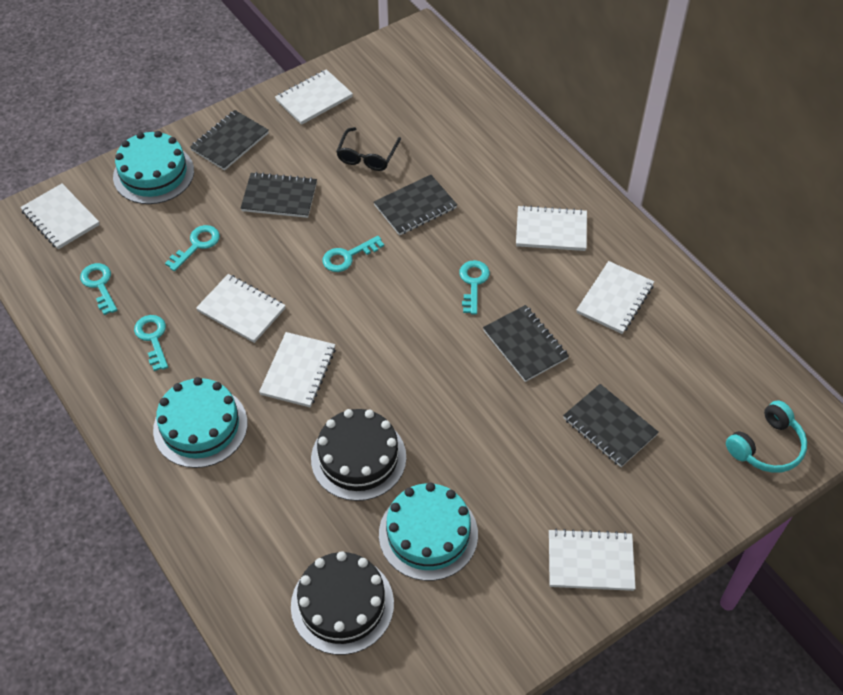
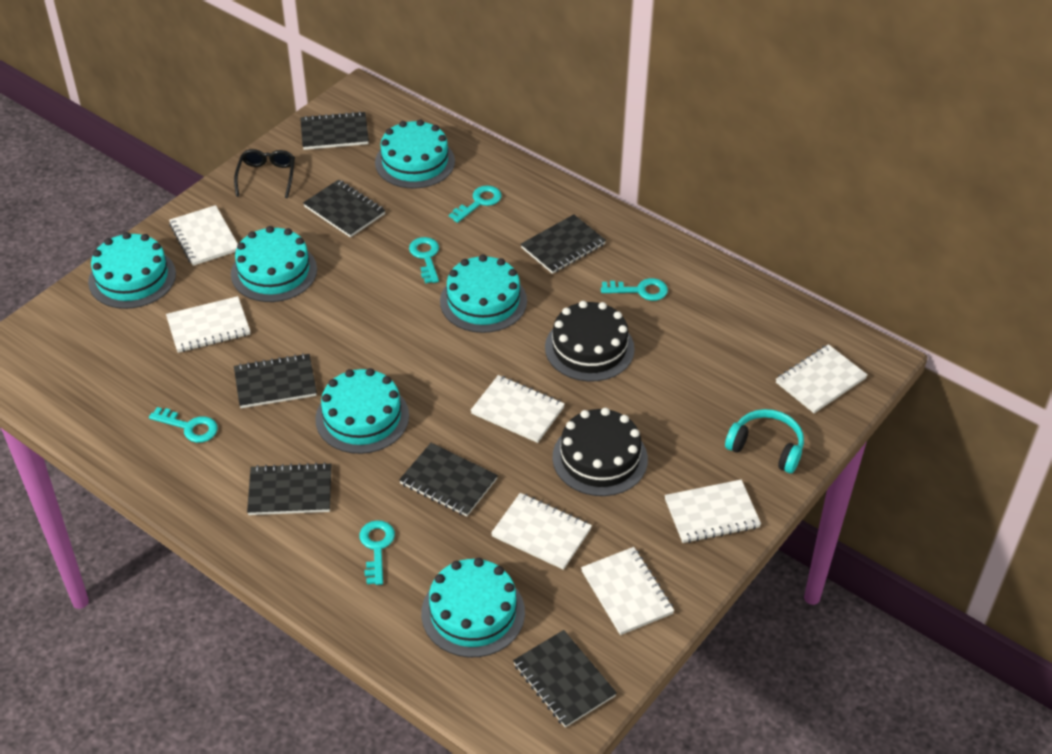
black notebook: [190,110,269,171] [241,172,317,218] [374,175,457,235] [483,305,569,382] [563,384,659,467] = 5 -> [234,353,317,408] [247,462,331,515] [300,111,369,150] [303,180,386,238] [399,443,498,517] [513,630,617,728] [521,214,606,274] = 7
turquoise cake: [113,131,194,204] [153,377,248,468] [379,483,478,581] = 3 -> [88,232,176,309] [231,226,317,302] [315,368,409,454] [375,120,455,189] [421,558,525,657] [440,255,527,333] = 6

